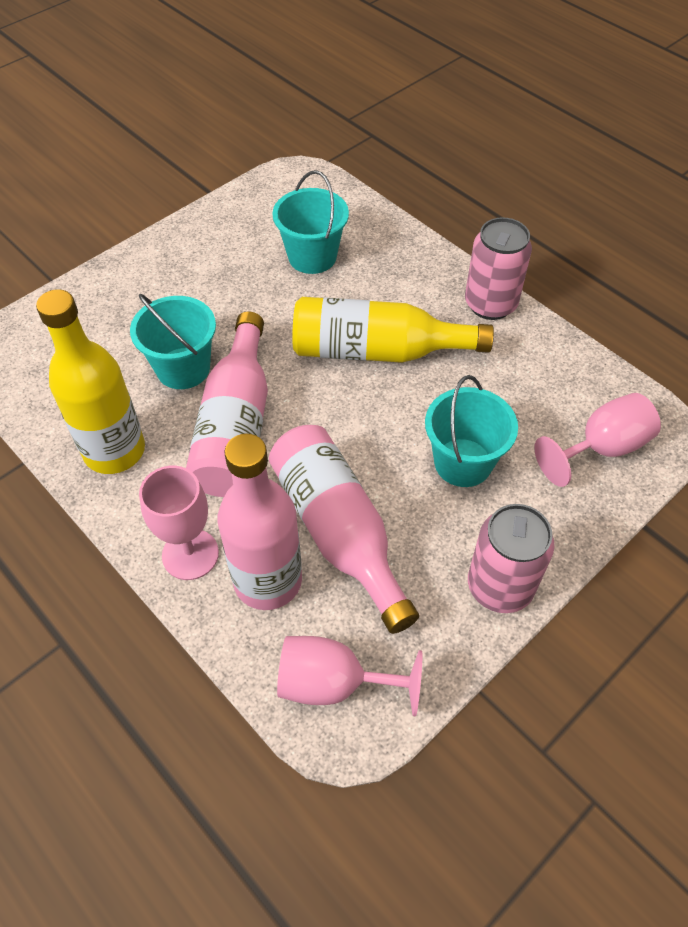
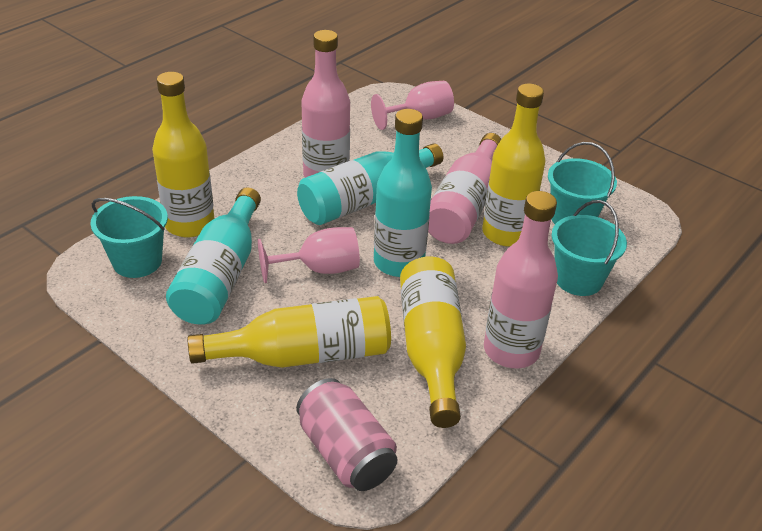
pink can: [465,217,532,320] [468,504,554,613] = 2 -> [296,378,397,491] = 1
pink goblet: [139,466,219,580] [277,636,422,717] [534,393,661,487] = 3 -> [258,227,360,283] [371,81,454,130] = 2
turquoise bottle: none = 0 -> [166,187,261,324] [297,143,444,225] [374,109,432,277] = 3
yellow bottle: [36,289,145,474] [292,297,494,363] = 2 -> [152,72,215,237] [187,296,391,368] [400,257,466,428] [482,83,545,247] = 4

